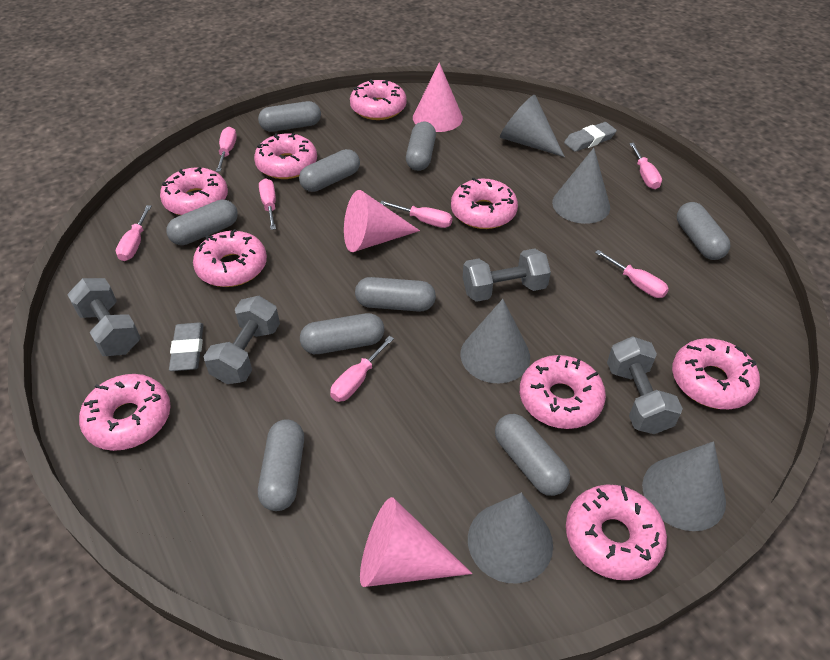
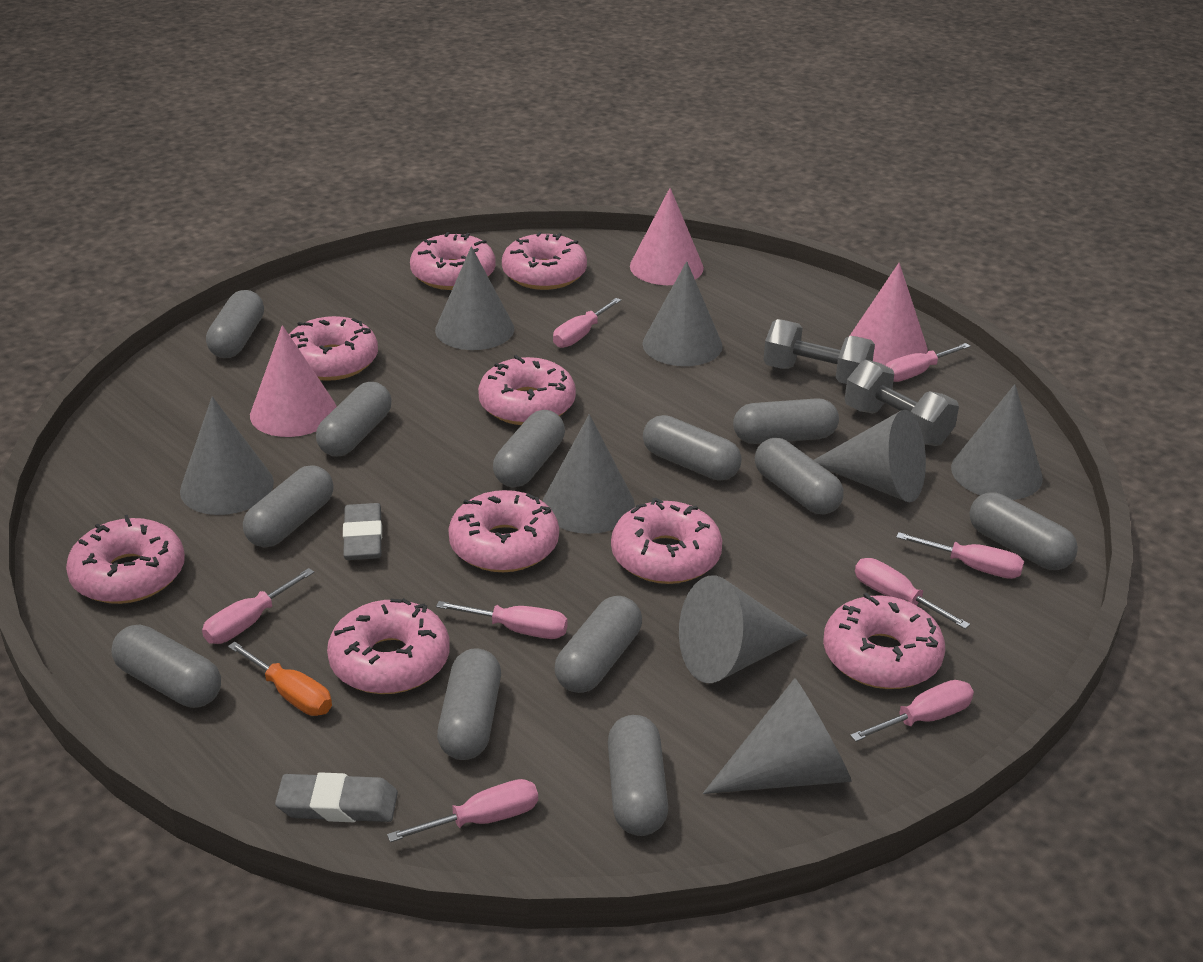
grey capsule: [166,200,238,245] [258,101,321,132] [258,419,304,511] [299,149,360,192] [300,313,384,354] [355,277,436,312] [406,121,436,171] [495,414,570,496] [677,202,730,260] = 9 -> [111,625,221,708] [206,290,264,358] [243,465,334,547] [316,382,392,457] [437,648,501,760] [493,410,565,487] [555,596,642,693] [608,715,668,836] [643,415,742,481] [733,398,839,444] [755,438,844,515] [969,493,1078,570] = 12
grey cone: [460,299,530,383] [468,493,553,583] [500,95,565,157] [552,148,610,224] [642,441,726,531] = 5 -> [180,396,274,515] [435,246,514,350] [543,414,635,534] [642,261,723,366] [679,575,807,683] [703,678,852,794] [814,410,926,502] [951,384,1043,500] = 8
grey dumbbell: [67,278,141,356] [204,296,280,384] [463,249,551,302] [607,336,683,434] = 4 -> [763,319,875,384] [845,360,959,446] = 2
orange screwdriver: none = 0 -> [228,642,332,716] = 1
pink screwdriver: [116,205,152,261] [216,127,237,172] [259,178,276,230] [330,336,394,402] [380,201,452,228] [595,250,669,298] [629,143,662,189] = 7 -> [202,568,314,644] [387,779,538,842] [436,601,568,639] [553,298,621,348] [850,680,974,742] [855,558,970,629] [886,343,971,382] [896,532,1024,579] = 8

